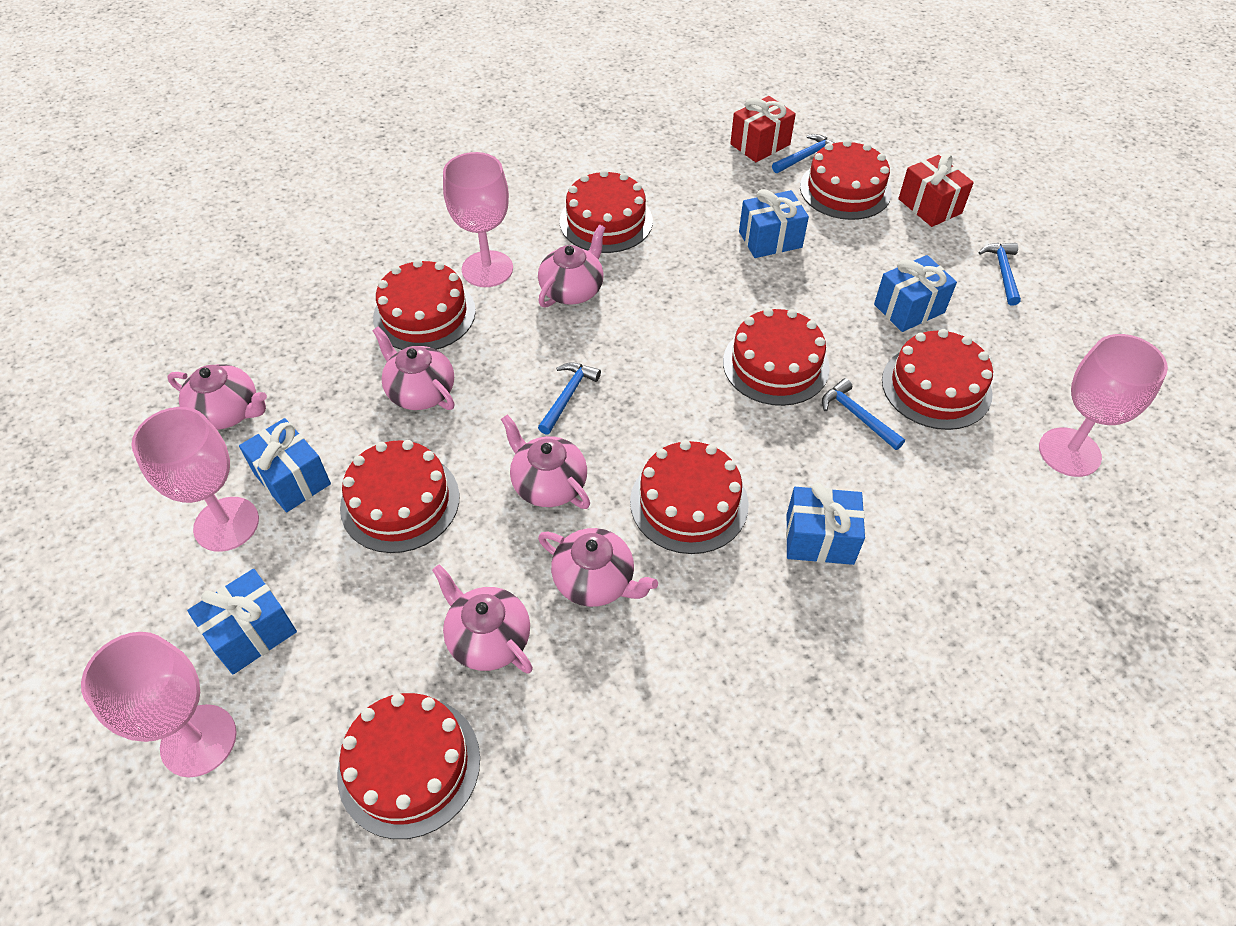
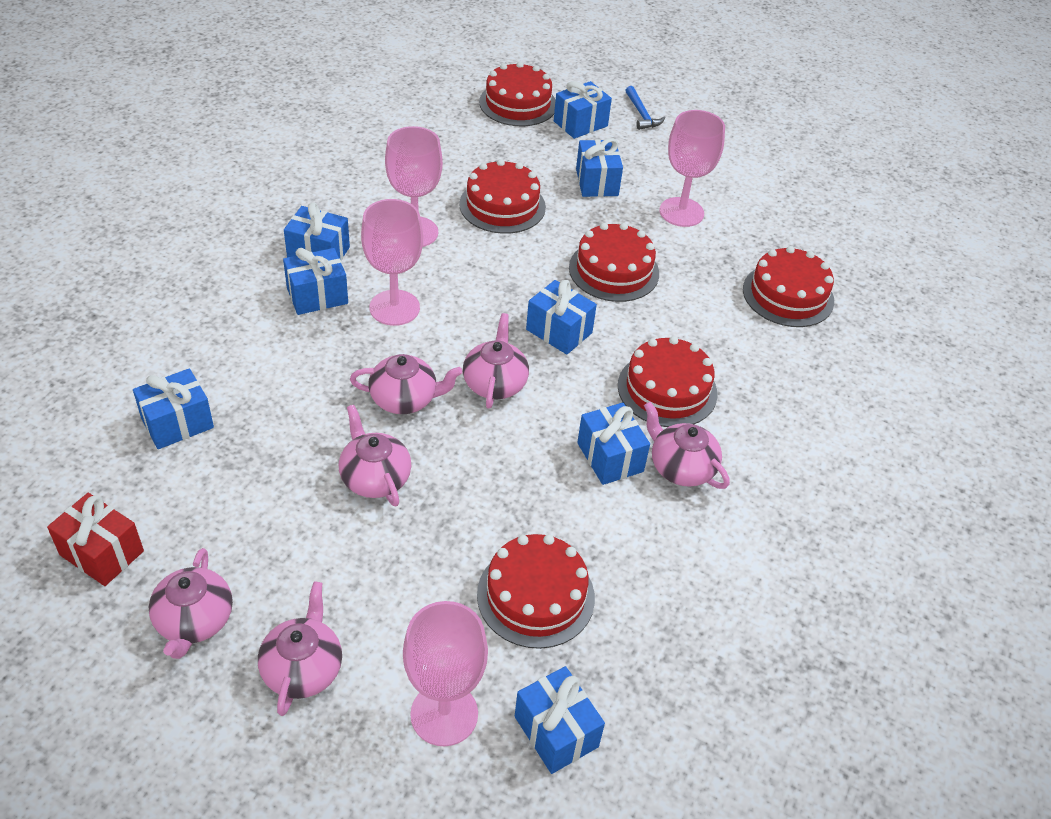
blue gift: [187,569,297,674] [239,418,331,512] [739,189,809,258] [786,483,865,565] [874,255,957,332] = 5 -> [133,368,214,449] [283,248,348,315] [284,202,350,260] [515,666,605,774] [526,280,597,355] [554,81,612,139] [576,138,623,197] [577,403,650,485] = 8
blue hammer: [538,362,601,435] [772,134,834,173] [822,378,905,450] [978,243,1021,306] = 4 -> [625,86,665,130] = 1
red cake: [337,693,480,839] [340,440,460,553] [373,259,476,350] [559,170,653,253] [630,440,749,554] [723,308,830,406] [800,139,892,220] [882,329,993,430] = 8 -> [459,159,546,234] [477,534,595,649] [479,62,556,126] [569,223,659,302] [618,336,718,427] [743,246,834,327] = 6
red gift: [730,96,796,162] [898,154,974,227] = 2 -> [47,493,144,586] = 1

